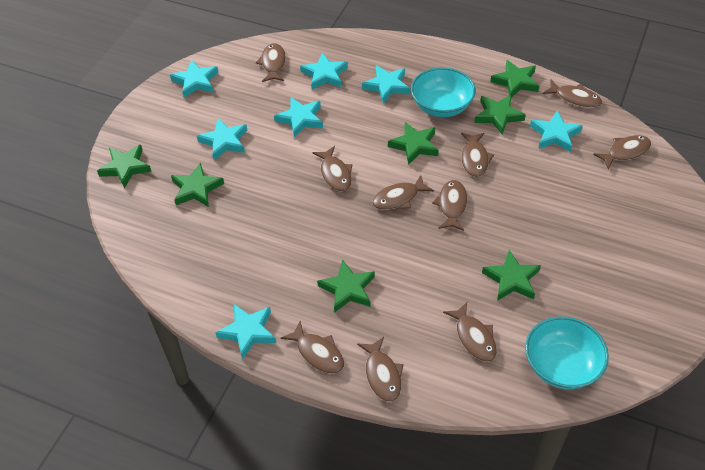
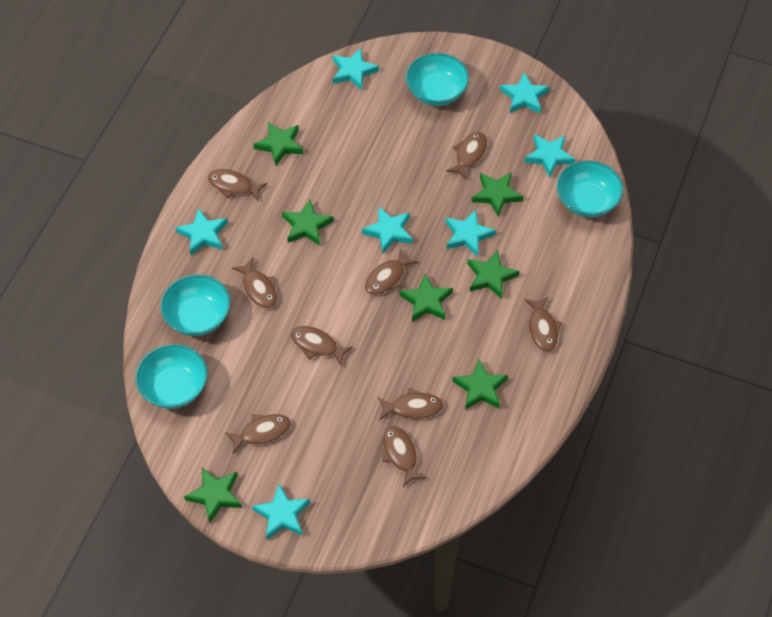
brown fish: [256,43,286,82] [281,321,344,373] [313,146,352,192] [357,337,404,402] [372,175,434,210] [432,180,467,231] [443,302,497,362] [461,133,494,177] [543,80,602,108] [593,135,651,170] = 10 -> [207,169,267,201] [224,414,291,454] [232,258,277,308] [290,326,353,366] [365,248,418,294] [378,388,443,420] [382,426,427,487] [446,132,487,180] [524,296,562,351] = 9
turquoise bowl: [411,67,476,117] [525,316,609,390] = 2 -> [135,344,208,409] [160,274,231,336] [406,53,469,106] [557,160,623,218] = 4

